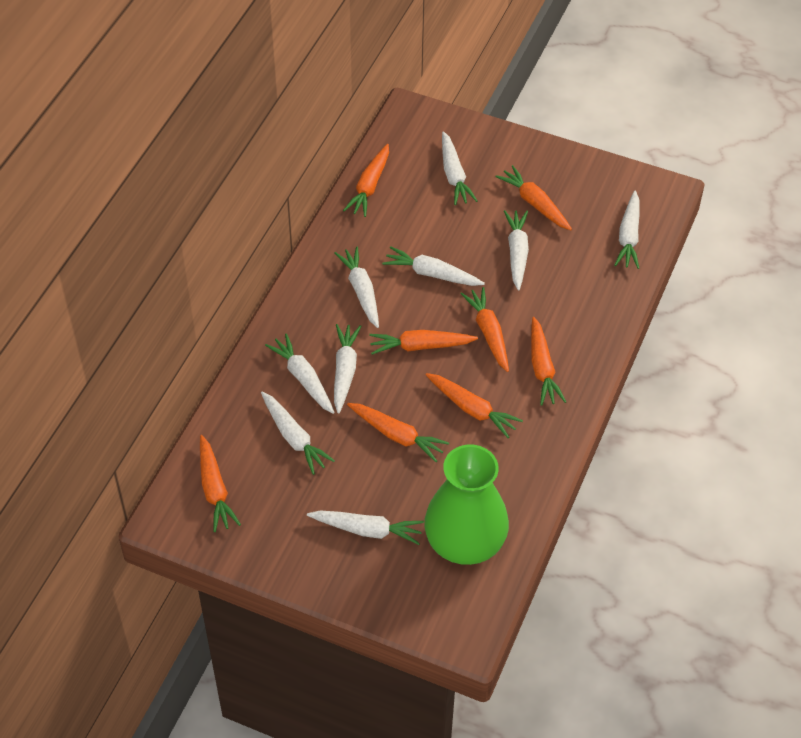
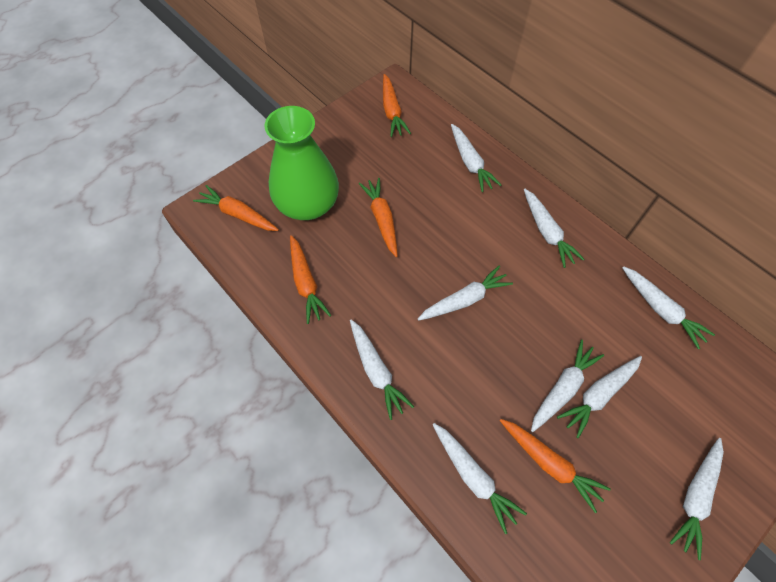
orange carrot: [200,435,241,532] [343,144,389,217] [347,403,449,462] [369,330,478,355] [426,373,523,438] [460,287,509,372] [495,165,572,230] [531,317,566,406] = 8 -> [193,185,279,231] [290,235,332,324] [358,178,398,257] [383,74,411,137] [500,419,611,513] = 5

